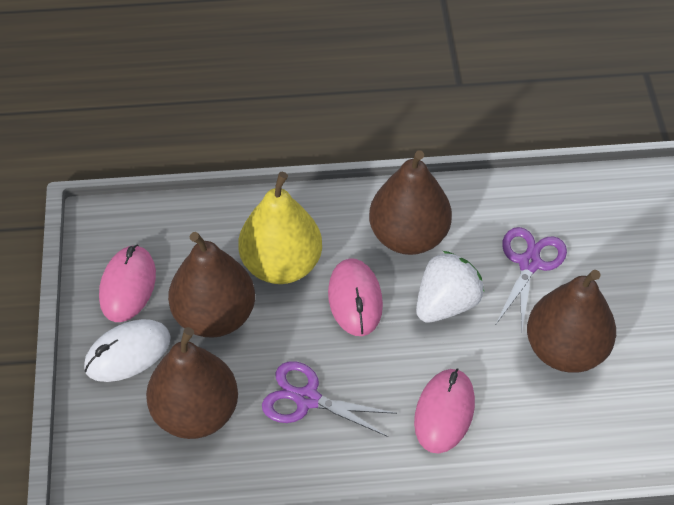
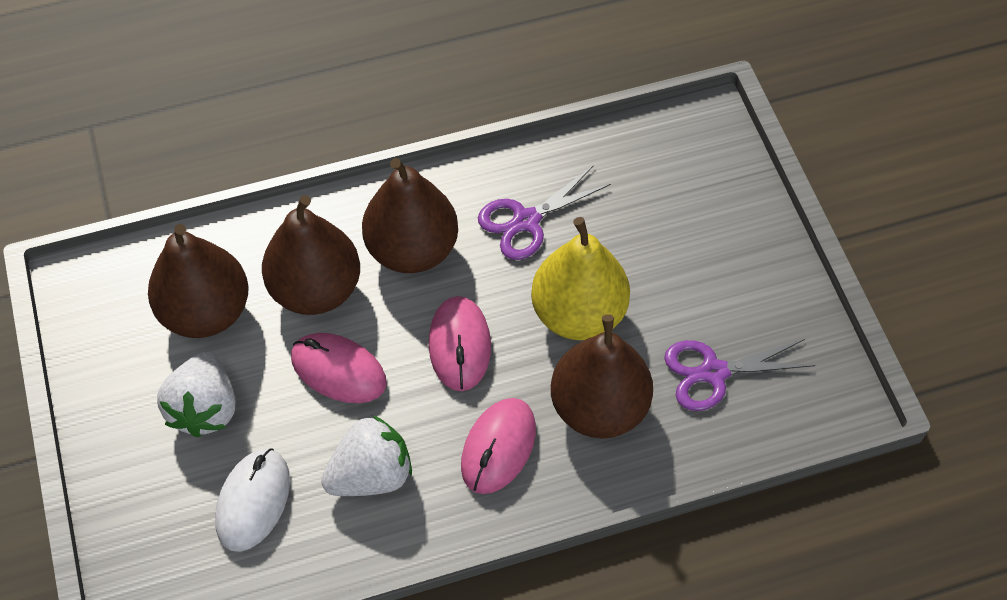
white strawberry: [416,251,484,323] = 1 -> [157,352,236,437] [321,415,412,496] = 2

